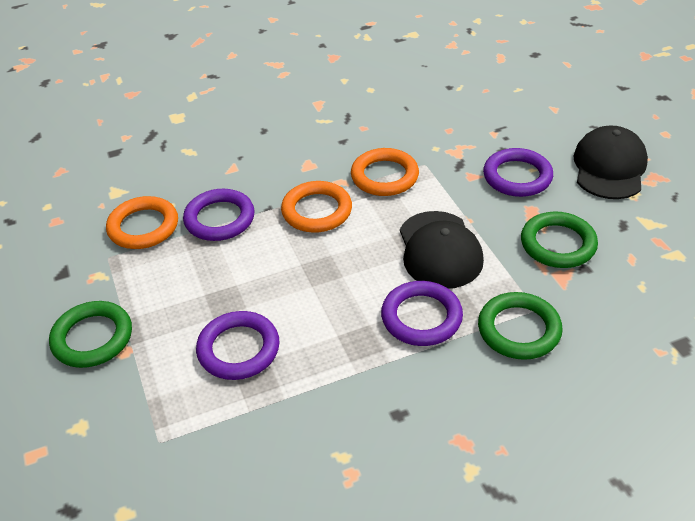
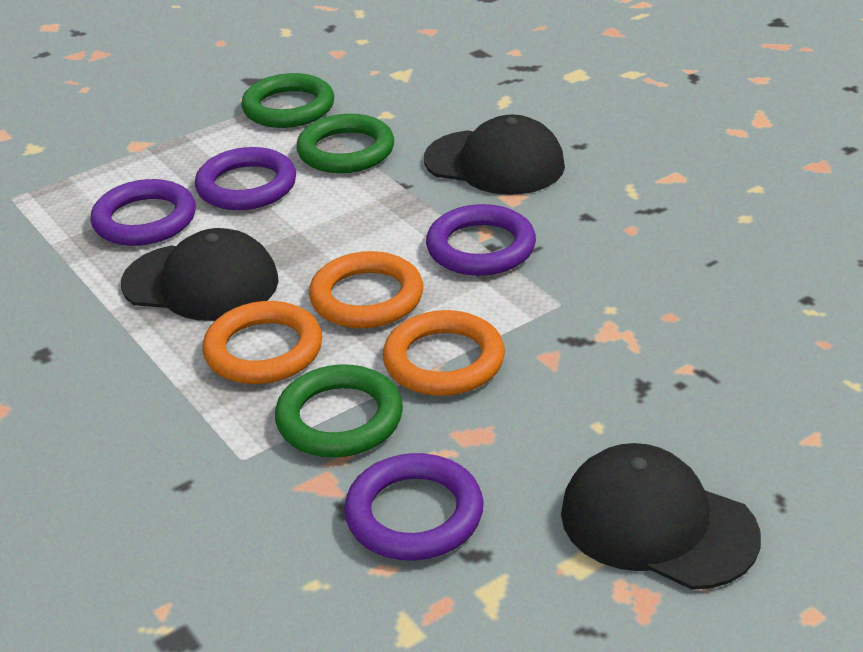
black cap: [400,211,484,289] [573,126,648,199] = 2 -> [121,228,279,321] [424,114,565,195] [561,443,761,590] = 3

